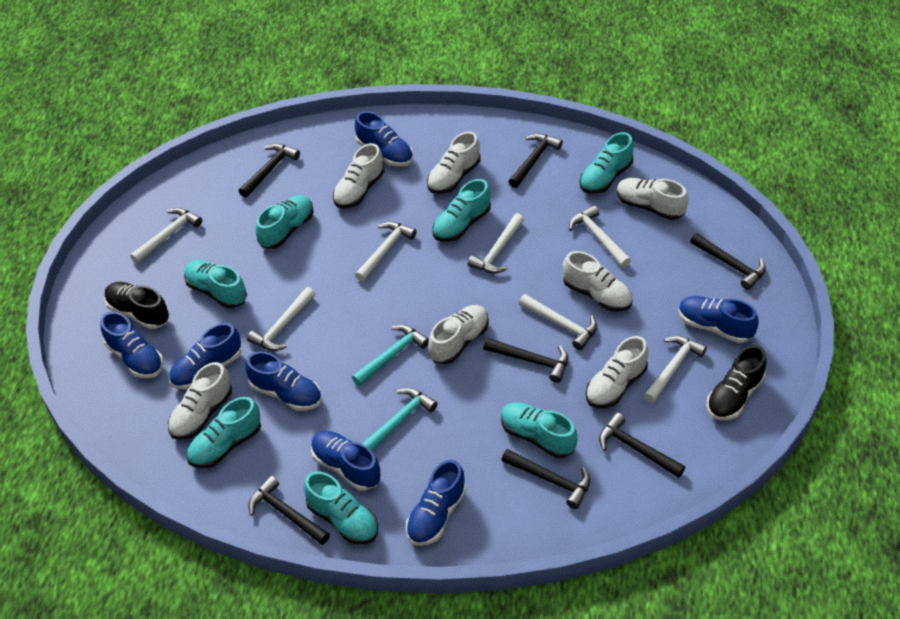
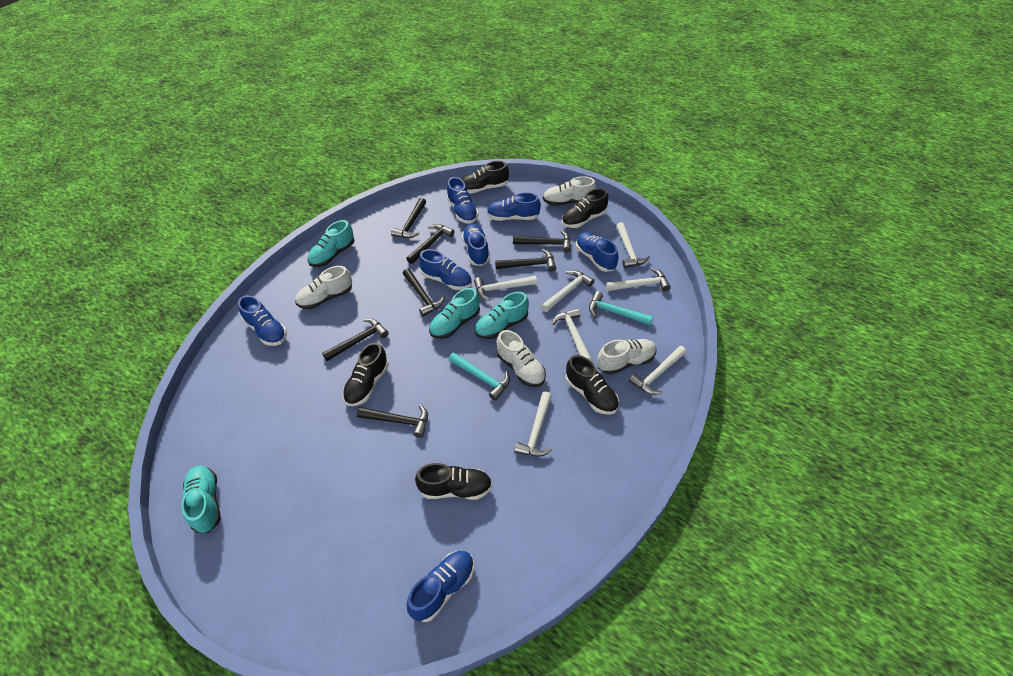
black shoe: [104,282,169,329] [707,345,766,420] = 2 -> [343,342,389,406] [415,463,492,500] [462,161,509,194] [562,188,609,228] [566,355,619,415] = 5
turquoise shoe: [184,260,247,308] [186,397,261,468] [255,195,314,249] [304,471,378,545] [433,179,491,242] [501,403,578,458] [580,132,634,194] = 7 -> [181,466,221,533] [307,220,355,267] [429,288,480,339] [475,292,529,339] = 4
white shoe: [168,362,232,440] [333,143,384,208] [427,132,480,194] [428,305,489,364] [563,251,633,312] [586,336,648,408] [617,178,688,220] = 7 -> [295,266,352,309] [497,330,546,387] [543,176,596,206] [597,339,657,375] = 4

